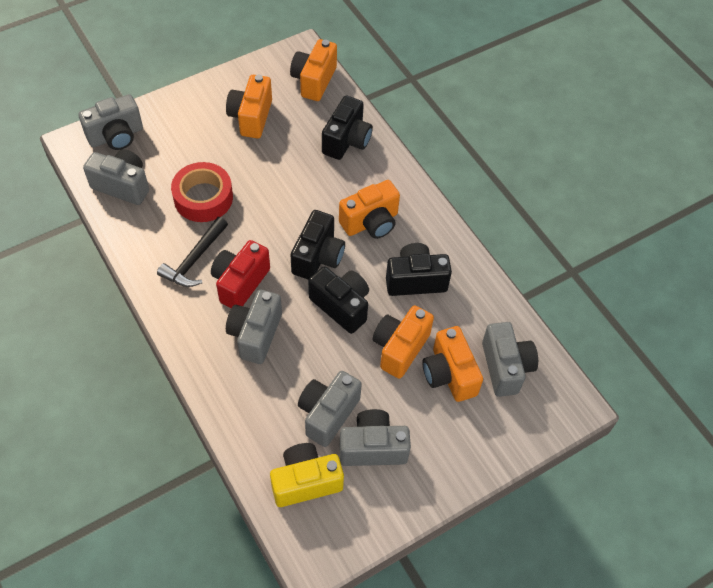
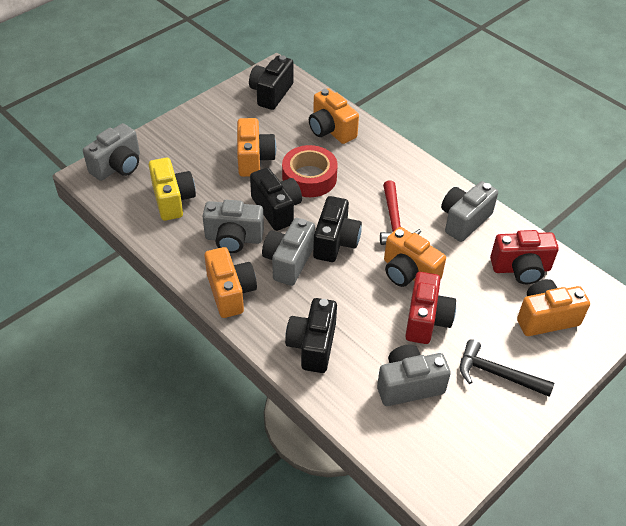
grey camera: [78,94,143,150] [83,149,149,205] [226,290,282,364] [298,371,362,447] [340,409,411,466] [482,322,538,397] = 6 -> [83,123,140,181] [202,200,264,253] [262,218,315,286] [377,345,451,406] [441,181,498,242] = 5
red camera: [211,240,270,308] = 1 -> [405,272,456,344] [490,230,559,284] = 2
red hammer: none = 0 -> [380,180,421,245] = 1

